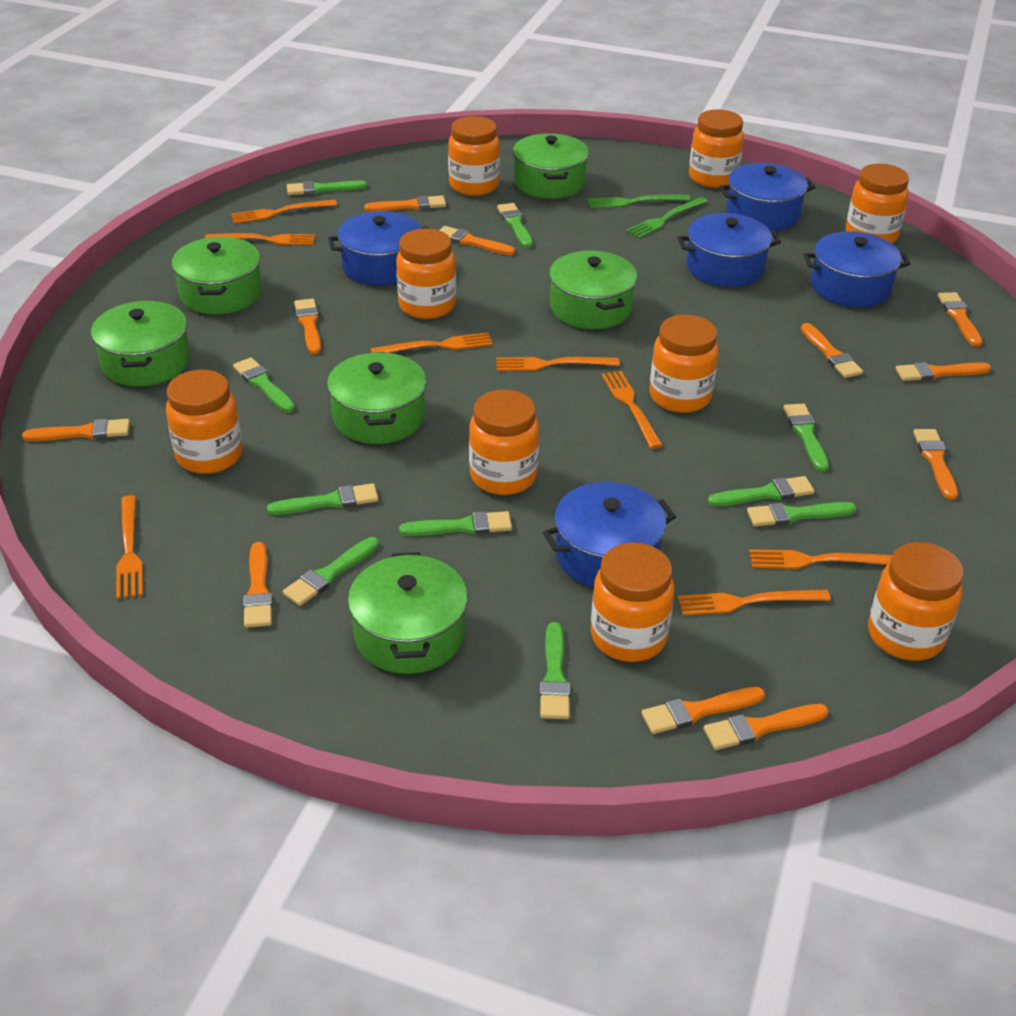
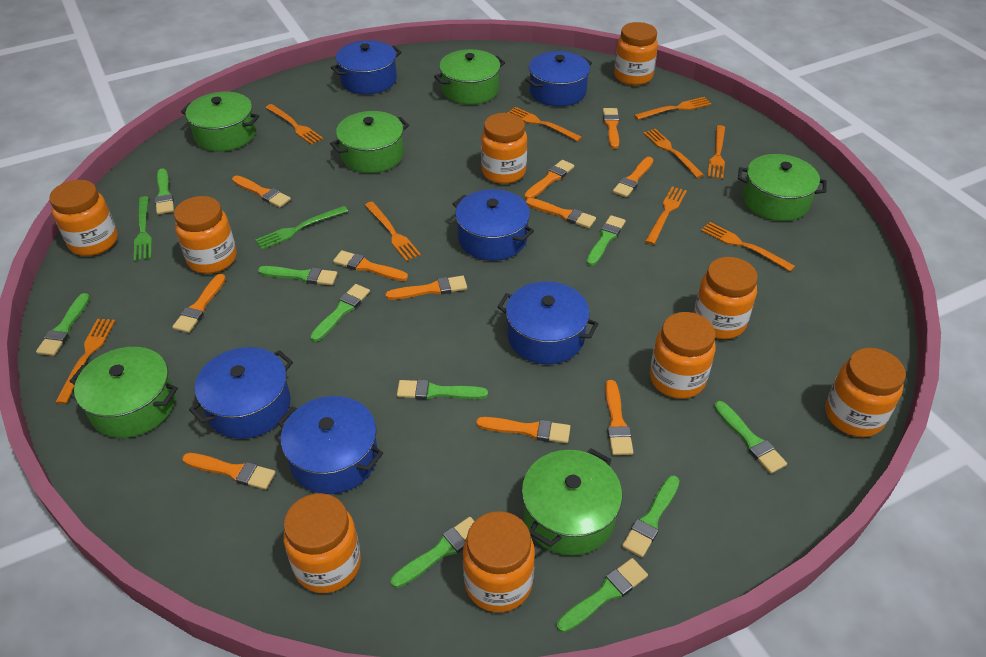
blue pot: [328,211,429,286] [543,482,676,588] [677,213,781,287] [719,163,815,231] [803,231,910,307] = 5 -> [189,347,293,439] [277,396,383,494] [331,40,402,94] [453,189,534,261] [497,281,598,364] [526,51,592,106] = 6
orange fork: [116,495,143,599] [205,233,315,245] [231,200,337,224] [371,332,493,353] [496,357,620,371] [601,371,663,449] [678,590,831,616] [749,549,892,569] = 8 -> [55,319,115,404] [265,104,323,145] [365,202,421,261] [507,107,582,142] [634,97,712,120] [643,129,704,178] [645,187,687,245] [701,222,795,272] [708,125,725,179] = 9

